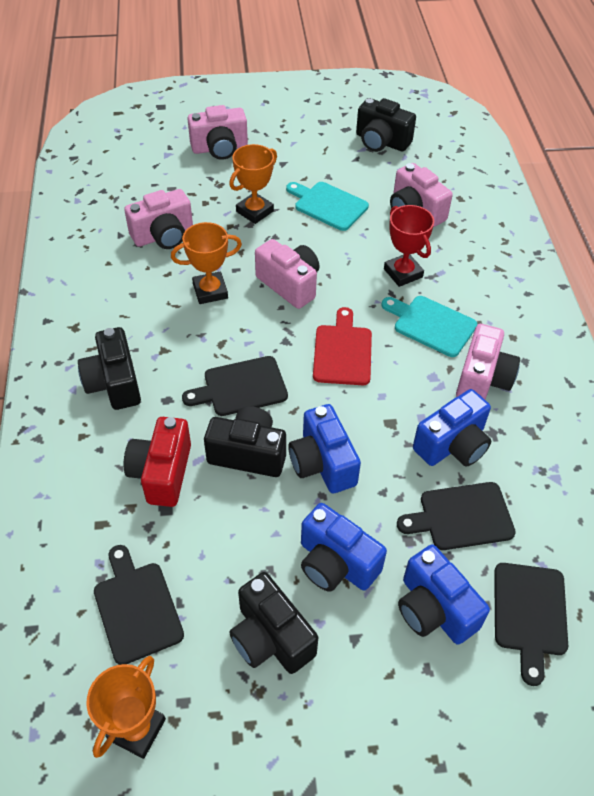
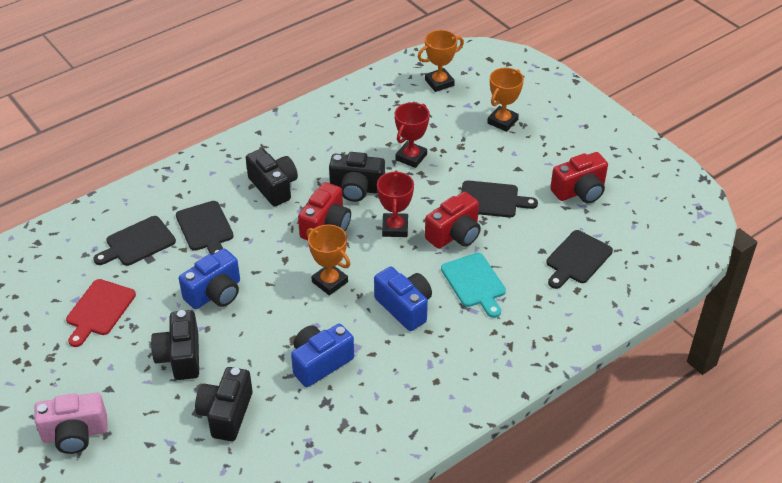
blue camera: [288,404,361,494] [301,503,387,592] [398,544,490,645] [413,389,491,467] = 4 -> [179,248,240,309] [291,324,354,387] [374,267,432,331] = 3
pink camera: [124,189,193,249] [187,105,248,160] [255,239,319,309] [390,163,453,227] [456,324,520,400] = 5 -> [34,393,108,454] = 1
red camera: [124,417,191,507] = 1 -> [298,182,351,240] [425,192,481,249] [550,152,608,203] = 3
red trophy: [384,205,434,287] = 1 -> [377,170,414,237] [395,102,430,168] = 2
turquoise cutting board: [286,182,369,231] [381,296,477,357] = 2 -> [441,253,506,318] = 1

